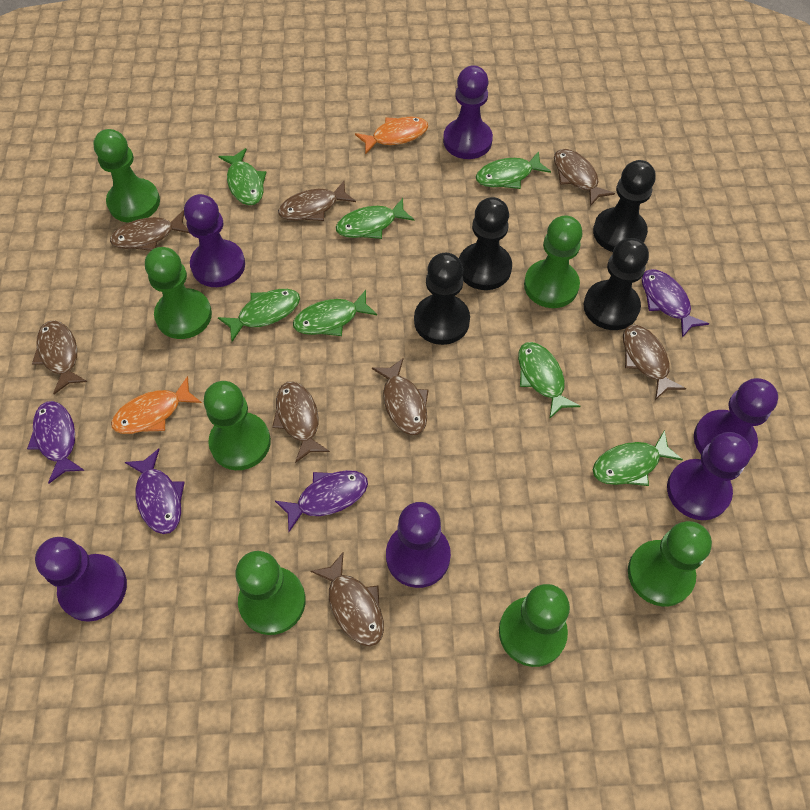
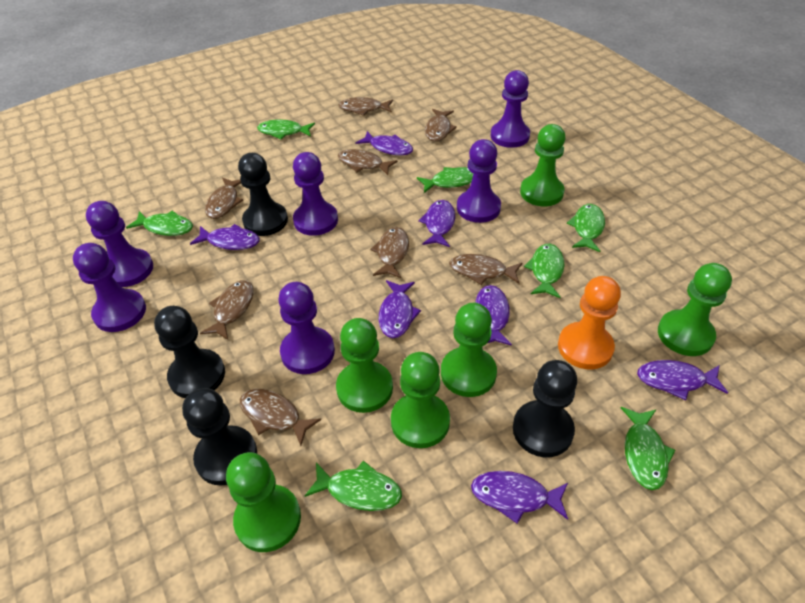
green pawn: [93,129,160,223] [145,247,212,339] [204,381,271,470] [235,551,306,635] [499,584,570,667] [524,215,583,308] [628,521,712,606] = 7 -> [226,452,301,552] [336,318,393,413] [391,352,450,448] [441,303,497,397] [520,124,566,206] [658,263,732,356] = 6
orange fish: [111,376,202,434] [355,117,428,155] = 2 -> none = 0
orange pawn: none = 0 -> [558,276,621,370] = 1
purple fish: [27,401,85,483] [125,448,185,534] [275,470,368,532] [642,269,709,338] = 4 -> [190,224,260,250] [356,131,413,155] [379,280,421,338] [418,200,455,247] [471,471,568,524] [475,285,512,346] [637,360,728,400] = 7

